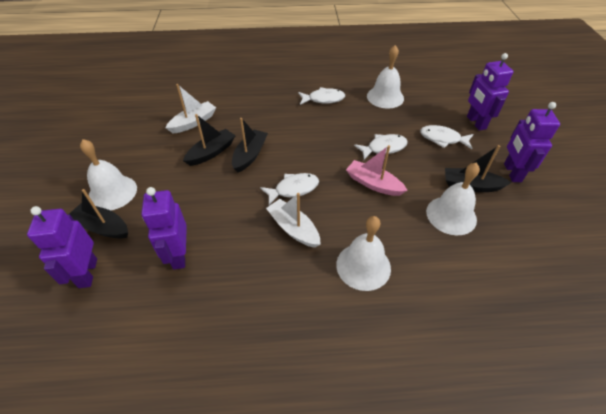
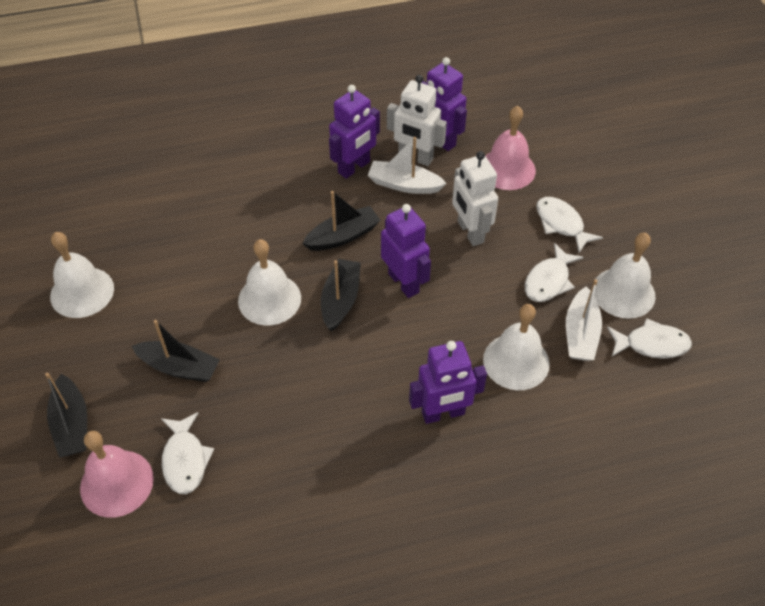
pink bell: none = 0 -> [80,431,154,518] [486,106,536,190] = 2
pink boat: [346,145,408,196] = 1 -> none = 0
white robot: none = 0 -> [387,75,447,166] [452,151,498,246] = 2

